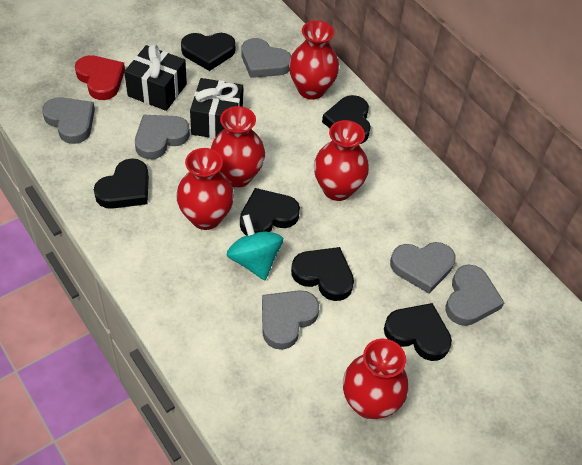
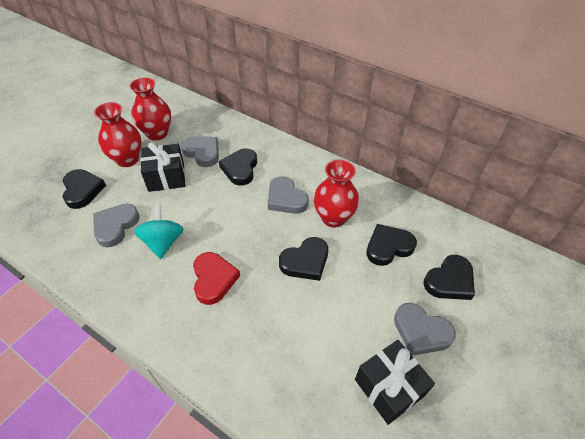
black heart: [94,158,149,209] [181,33,236,71] [240,188,300,235] [291,247,354,301] [322,95,371,144] [384,303,452,361] = 6 -> [63,169,106,209] [219,148,257,186] [279,237,328,281] [366,224,417,266] [423,255,475,300] = 5
grey heart: [42,97,95,144] [135,115,190,159] [241,38,291,78] [262,290,319,350] [390,242,456,293] [445,264,505,326] = 6 -> [93,204,140,247] [181,136,219,167] [268,176,309,214] [394,303,456,356] = 4
red vase: [176,148,234,230] [211,106,265,188] [289,20,339,100] [314,120,369,201] [343,339,408,419] = 5 -> [94,102,142,167] [129,77,171,141] [314,160,359,228] = 3

